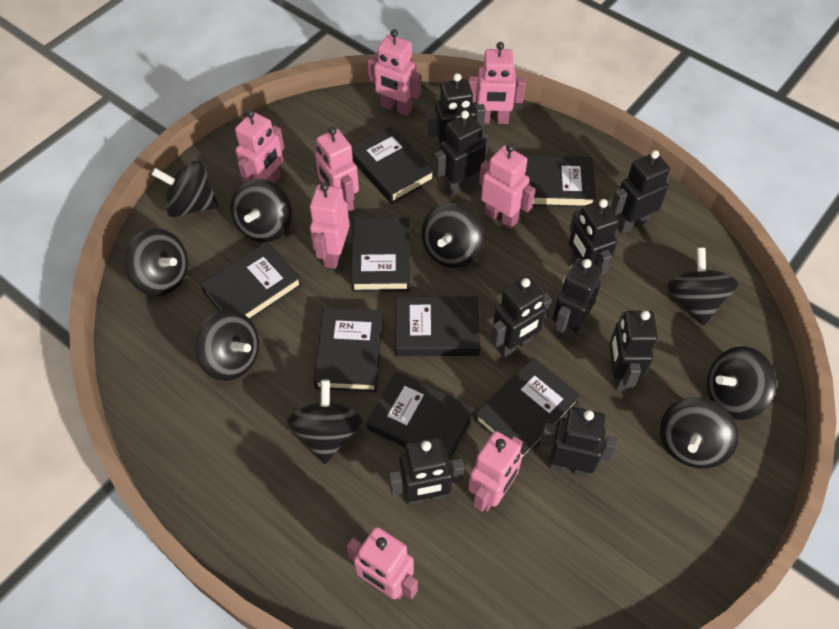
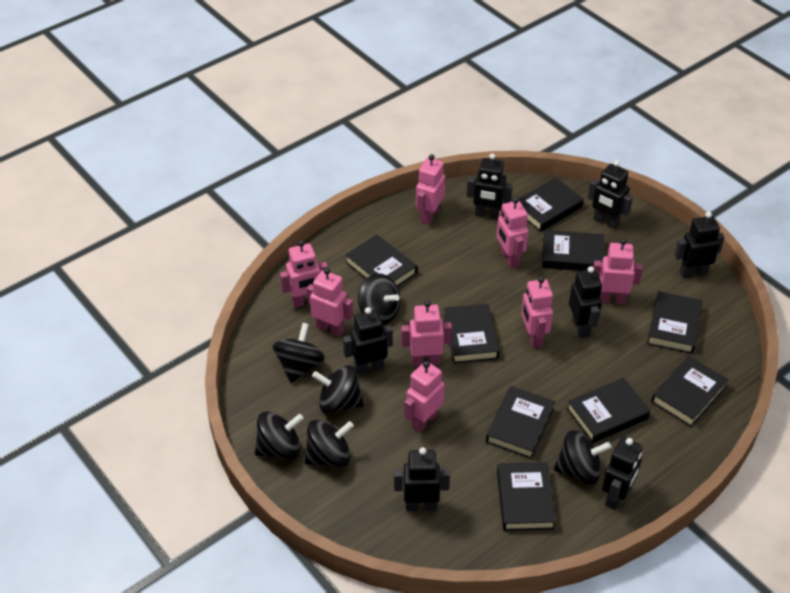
black book: [200,242,302,320] [313,308,383,392] [351,218,410,292] [352,125,435,204] [366,372,474,461] [395,297,480,356] [475,358,581,461] [523,155,596,208] = 8 -> [345,234,417,287] [444,304,499,364] [486,386,555,459] [497,462,556,531] [519,177,584,232] [542,230,604,271] [567,378,650,443] [647,291,702,354] [651,356,729,427] = 9
black robot: [389,437,464,505] [427,73,486,151] [434,110,488,196] [491,276,552,358] [540,407,618,477] [552,258,602,342] [568,199,619,276] [609,311,658,391] [610,150,671,234] = 9 -> [343,307,393,375] [394,447,450,511] [467,153,513,220] [569,266,602,338] [588,160,633,229] [602,437,642,510] [675,212,725,278] = 7
black spinning top: [124,228,188,296] [151,160,219,218] [194,310,259,381] [230,179,292,243] [287,380,363,464] [421,203,484,268] [660,397,739,468] [667,247,739,326] [707,347,776,420] = 9 -> [255,411,304,459] [273,323,325,383] [305,420,354,467] [312,365,364,414] [358,273,401,325] [554,430,612,484] = 6

